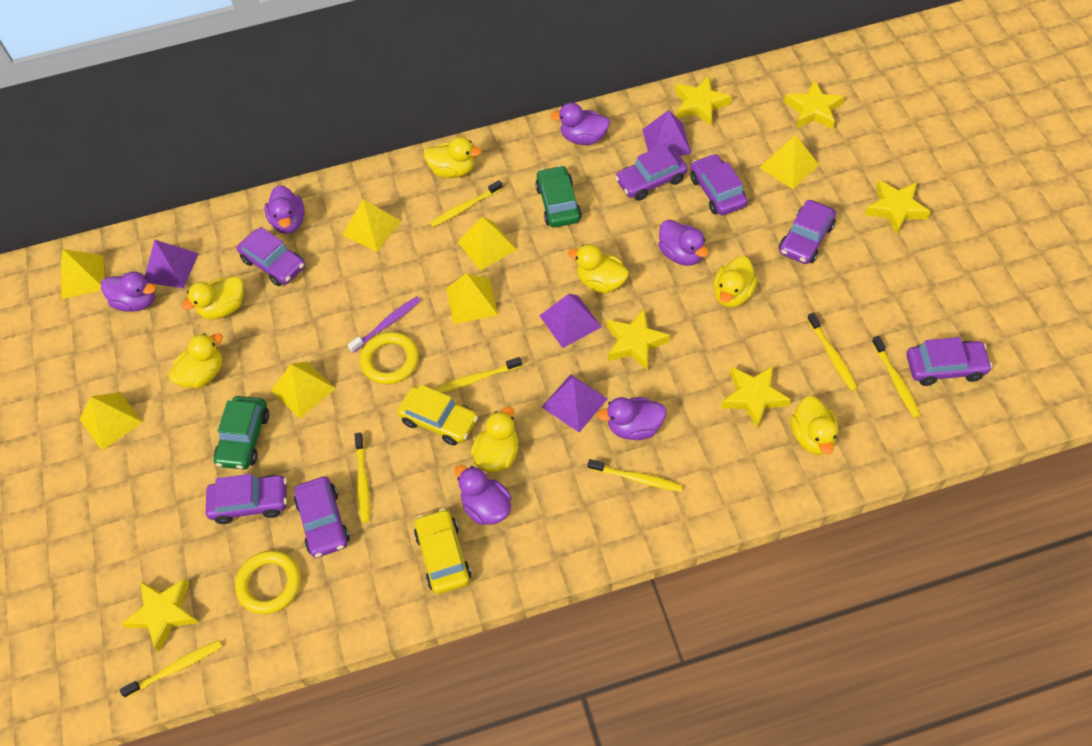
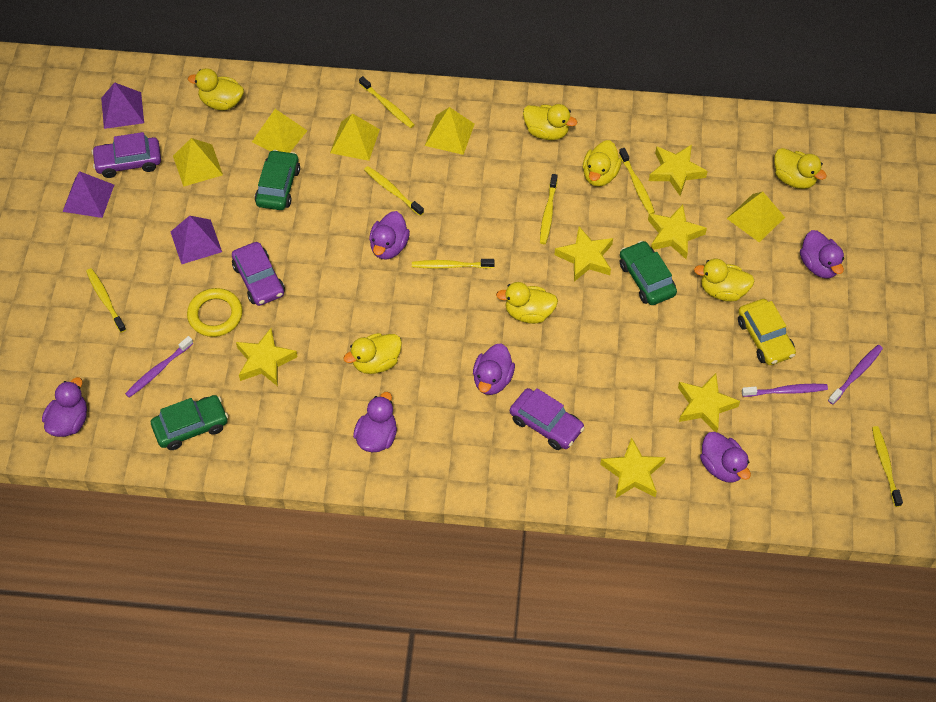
green car: [214,396,269,470] [535,165,582,227] = 2 -> [151,395,228,450] [255,150,300,210] [620,241,677,305] = 3
purple car: [206,474,287,524] [237,227,305,286] [294,476,350,558] [615,145,688,201] [690,154,748,215] [779,200,836,264] [906,337,992,386] = 7 -> [92,132,161,178] [232,242,285,306] [510,388,585,450] = 3
purple pyramid: [145,239,199,288] [539,294,602,348] [542,374,608,432] [642,110,691,156] = 4 -> [62,171,114,218] [101,82,144,129] [171,216,222,264] = 3
purple toothbrush: [348,296,421,353] = 1 -> [125,336,193,398] [742,384,828,397] [828,345,883,404] = 3
yellow car: [397,385,478,446] [414,509,471,594] = 2 -> [738,299,796,365] = 1
yellow pyramid: [61,249,105,299] [79,392,143,450] [271,361,336,419] [342,199,402,252] [446,273,498,324] [458,216,517,271] [759,135,819,189] = 7 -> [173,138,223,187] [252,109,307,153] [330,114,380,161] [425,107,475,155] [727,191,785,242] = 5
yellow ring: [235,550,301,614] [360,332,419,384] = 2 -> [187,288,243,337] = 1

